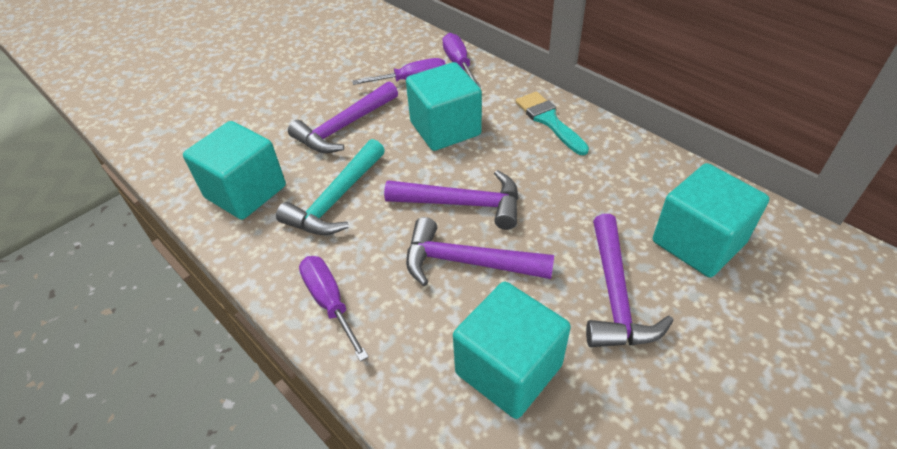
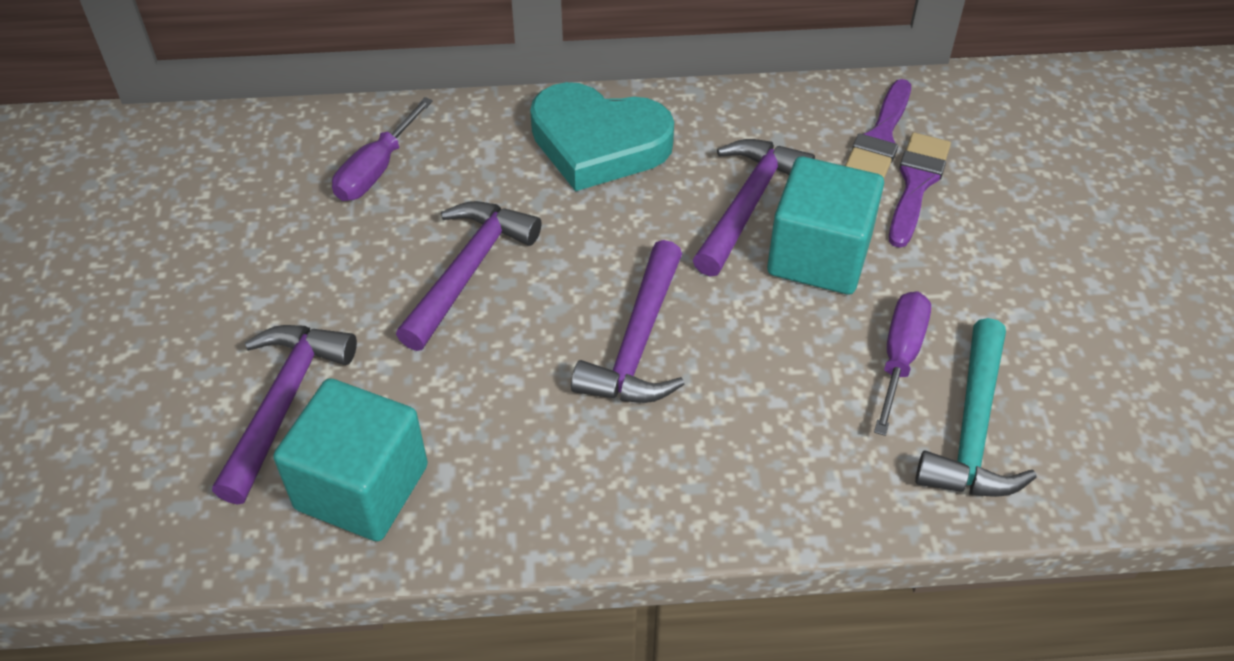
purple brush: none = 0 -> [845,79,911,178] [889,132,951,248] = 2
purple screwdriver: [299,256,369,362] [352,58,445,85] [442,33,481,87] = 3 -> [332,97,433,201] [874,292,931,436] = 2
turquoise brush: [516,92,589,155] = 1 -> none = 0
turquoise cube: [183,121,286,220] [406,62,482,151] [453,281,571,419] [653,163,769,277] = 4 -> [273,378,428,541] [767,156,884,295] = 2
turquoise heart: none = 0 -> [530,82,674,191] = 1

